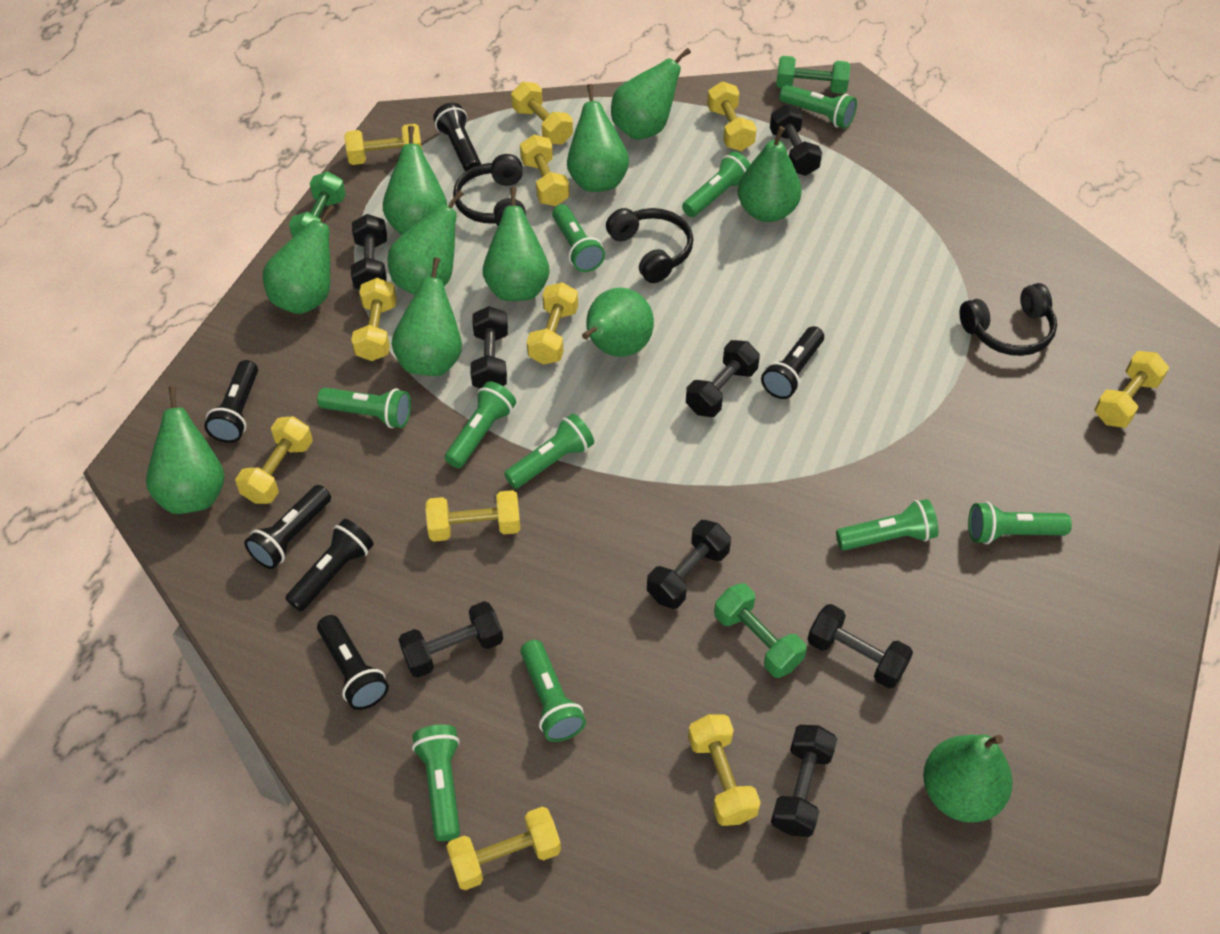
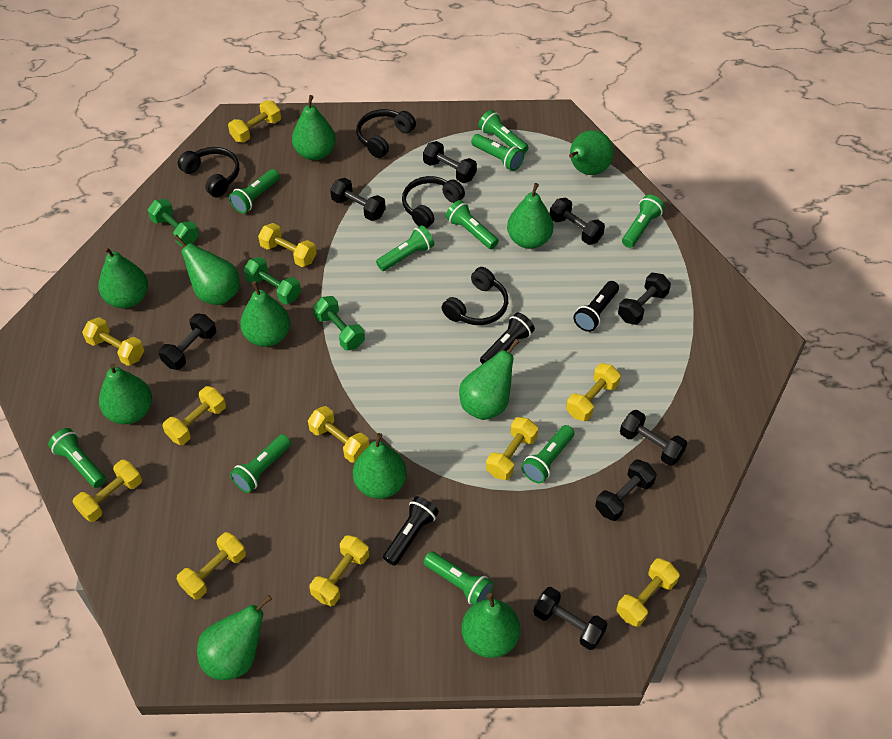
black flashlight: [204,360,258,443] [244,485,331,569] [285,519,374,612] [317,615,389,710] [433,103,481,171] [761,326,824,399] = 6 -> [383,496,439,566] [480,313,535,364] [573,281,619,332] = 3
black headphones: [453,154,526,226] [606,208,693,283] [959,283,1057,356] = 3 -> [178,147,239,197] [356,109,416,158] [402,176,465,228] [441,267,508,325] = 4

